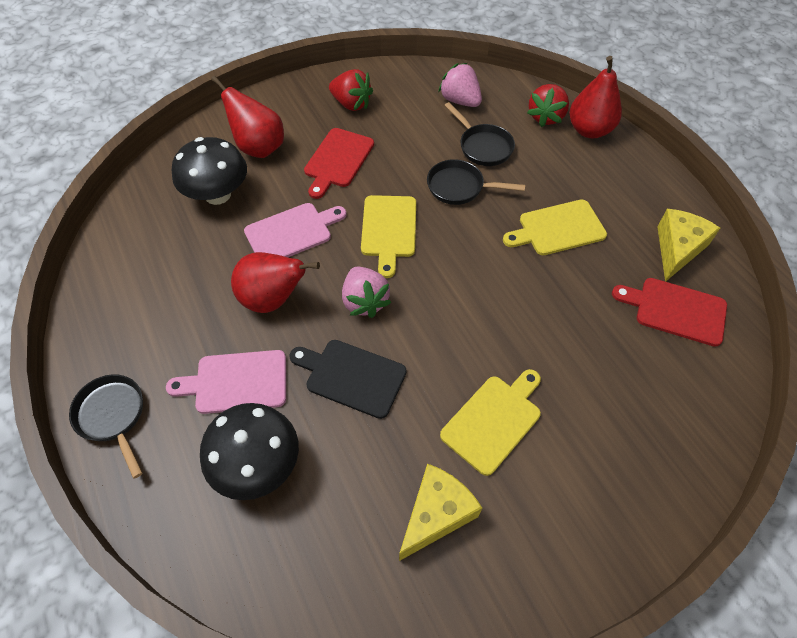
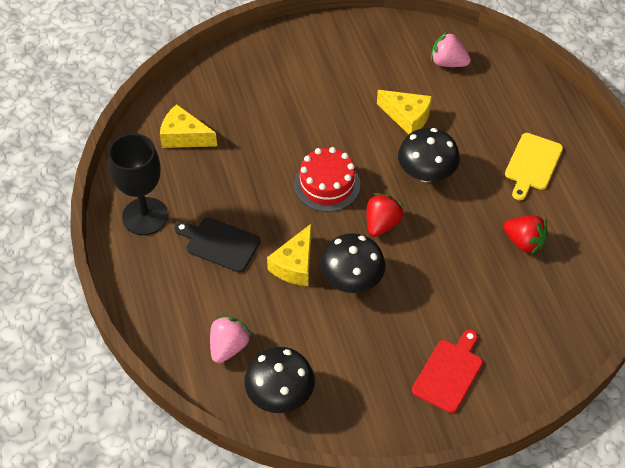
black goblet: none = 0 -> [108,133,168,235] = 1
black mushroom: [172,137,247,205] [200,403,299,500] = 2 -> [244,347,315,413] [320,233,386,293] [398,128,460,182] = 3
black pan: [69,374,143,479] [427,159,525,205] [444,102,515,166] = 3 -> none = 0
pink cutting board: [166,350,286,414] [244,203,347,257] = 2 -> none = 0
red cake: none = 0 -> [294,147,360,212] = 1
red cutting board: [304,128,374,199] [612,278,727,347] = 2 -> [412,330,483,413] = 1
red pear: [211,76,284,158] [231,252,320,313] [569,56,622,138] = 3 -> none = 0
yellow cheese: [399,464,482,561] [657,209,720,282] = 2 -> [160,104,217,148] [267,224,311,286] [377,90,432,135] = 3
yellow cutting board: [361,195,416,278] [440,369,541,476] [503,199,607,255] = 3 -> [505,133,563,200] = 1

